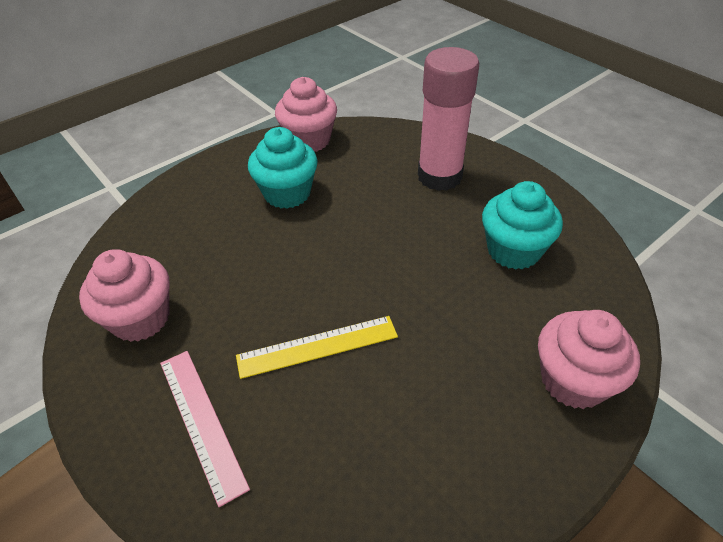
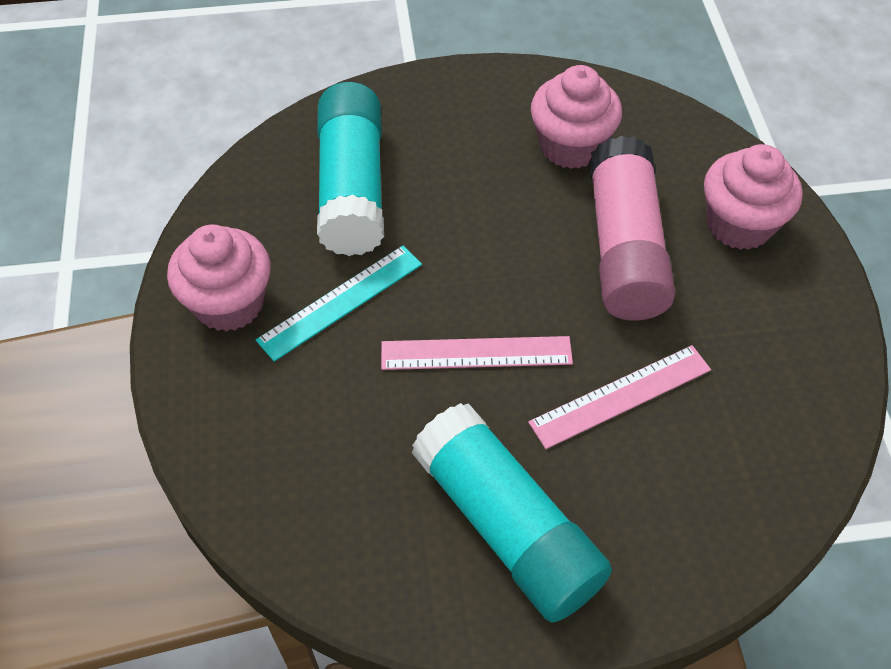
pink ruler: [160,351,250,507] = 1 -> [381,336,573,370] [528,345,711,449] = 2
turquoise cupcake: [248,127,318,209] [482,181,563,270] = 2 -> none = 0
turquoise glue stick: none = 0 -> [317,82,384,256] [412,403,612,623] = 2
turquoise ruler: none = 0 -> [256,246,422,362] = 1
yellow ruler: [236,316,398,379] = 1 -> none = 0

